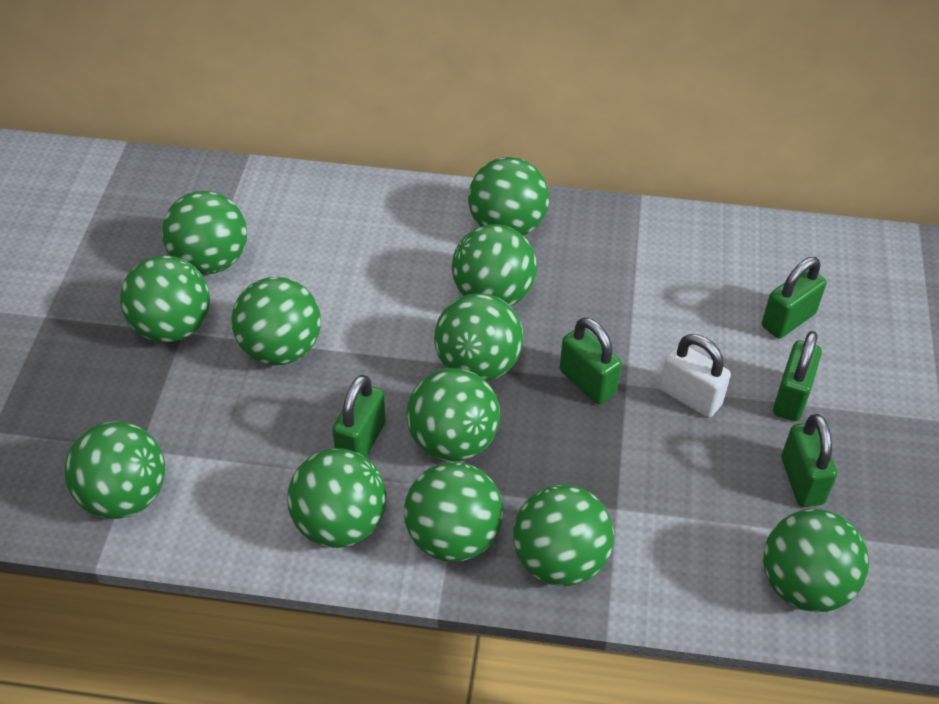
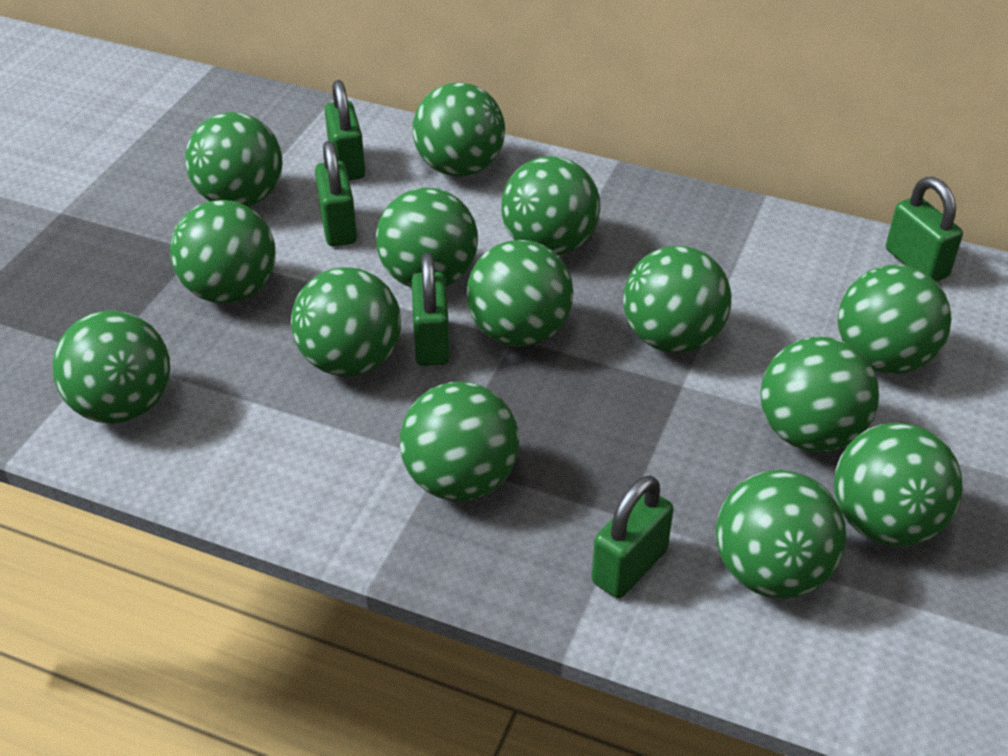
green ball: [65,421,165,519] [120,255,210,343] [162,191,247,275] [231,277,321,365] [287,449,386,548] [404,462,503,562] [406,368,500,462] [434,293,523,382] [452,224,537,306] [468,157,549,236] [513,485,614,586] [763,509,869,612] = 12 -> [52,310,170,424] [170,200,275,303] [185,112,283,207] [291,267,401,377] [376,188,478,288] [400,382,519,501] [413,82,505,177] [466,240,573,347] [501,156,600,255] [623,246,731,353] [716,470,846,599] [760,336,879,452] [834,423,963,546] [838,265,951,374] = 14
white padlock: [660,334,731,418] = 1 -> none = 0

